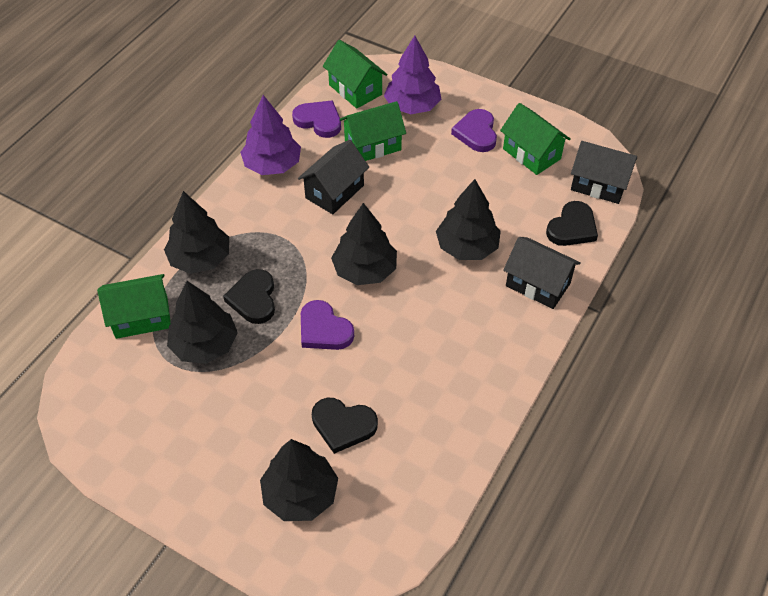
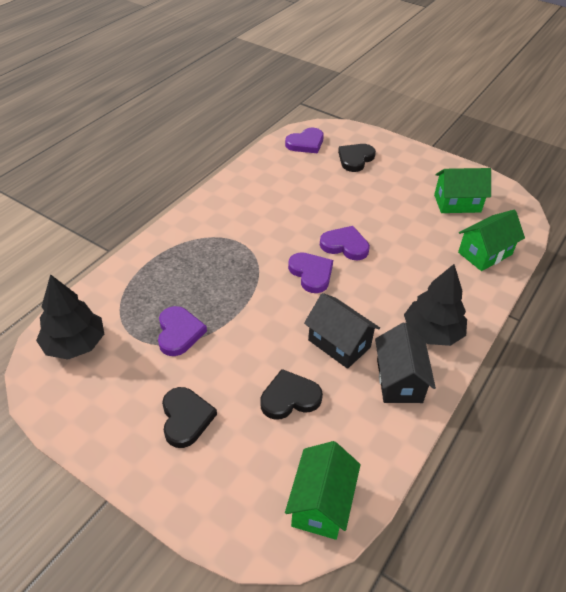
black house: [298,140,369,214] [503,237,581,309] [571,141,637,204] = 3 -> [304,293,380,369] [375,322,436,403] = 2
black tree: [164,191,229,274] [167,281,238,364] [260,439,338,521] [331,203,397,285] [436,179,501,260] = 5 -> [36,274,104,360] [404,264,467,346] = 2
green house: [97,274,171,339] [323,40,388,109] [340,101,406,161] [500,103,571,175] = 4 -> [285,441,361,540] [434,168,491,213] [458,210,525,271] = 3
purple heart: [292,100,341,138] [301,300,354,350] [451,109,497,152] = 3 -> [158,306,207,356] [285,128,324,154] [288,252,333,293] [320,226,370,260] = 4
purple tree: [240,95,301,175] [384,36,441,114] = 2 -> none = 0

